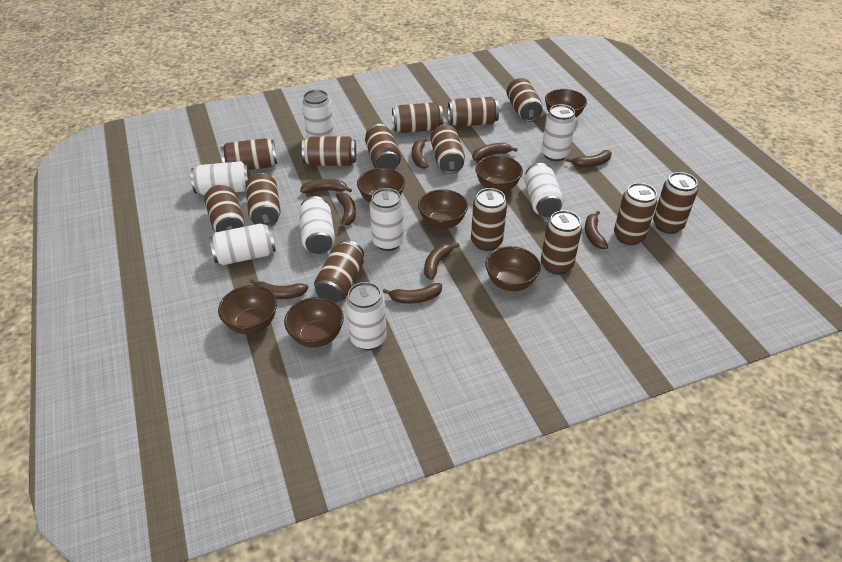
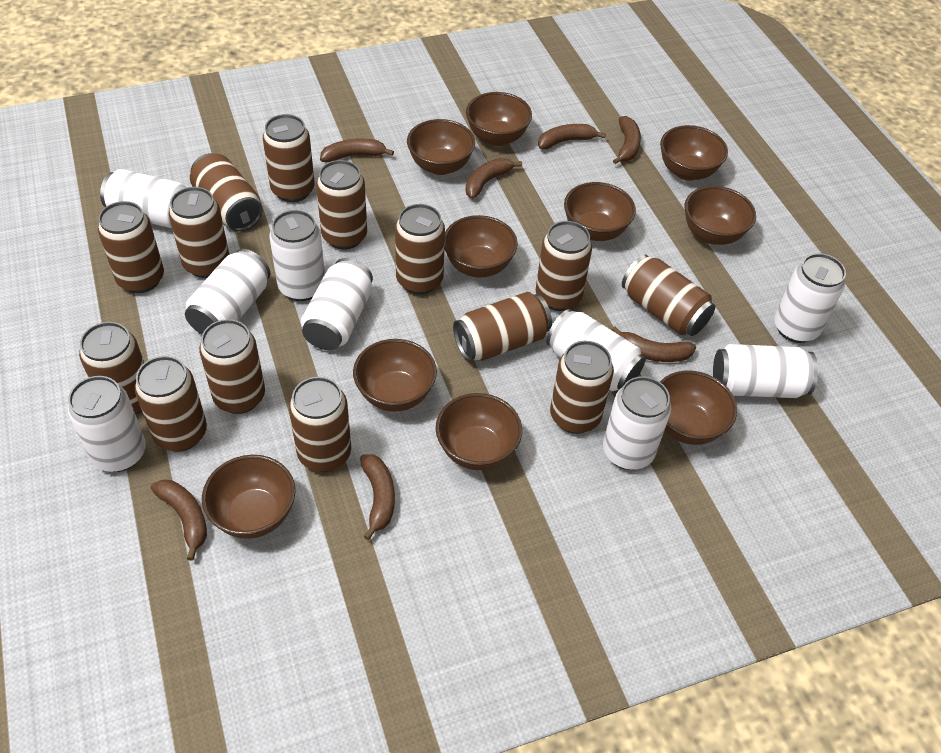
brown banana: [250,279,308,299] [300,179,352,193] [336,192,356,229] [383,283,442,304] [412,138,428,169] [424,243,460,280] [472,143,518,161] [566,150,612,167] [585,211,608,249] = 9 -> [151,480,207,561] [320,139,394,163] [360,454,395,540] [465,158,522,199] [538,124,606,149] [612,326,696,362] [613,116,641,164] = 7
brown bowl: [218,285,277,334] [284,297,344,348] [357,168,405,203] [418,189,468,230] [475,155,523,192] [485,246,540,291] [545,89,587,117] = 7 -> [202,455,295,539] [353,339,437,412] [407,119,475,175] [436,393,522,470] [444,215,518,277] [466,92,532,146] [564,182,636,241] [660,125,728,181] [660,371,737,445] [684,186,756,245] = 10
white can: [191,161,250,195] [209,224,276,265] [299,196,335,254] [302,90,334,138] [346,282,387,350] [370,188,404,251] [525,163,564,217] [542,104,576,161] = 8 -> [68,376,146,472] [100,169,187,228] [185,249,270,334] [270,210,325,301] [301,258,373,350] [546,309,645,391] [603,376,671,470] [713,344,818,398] [774,253,846,343] = 9

